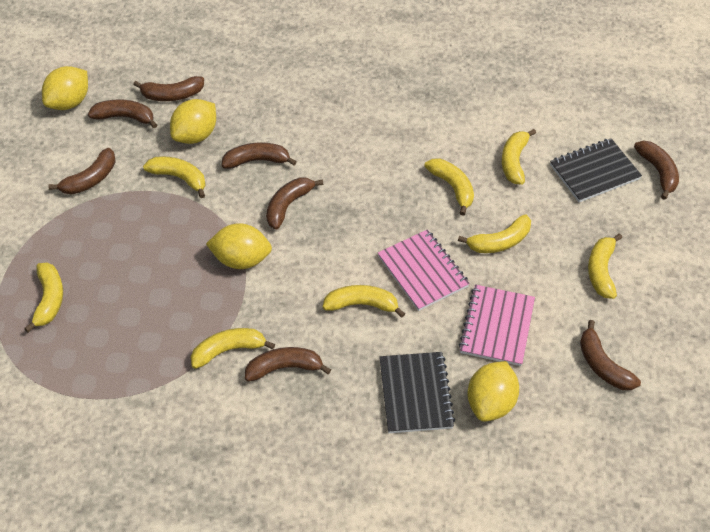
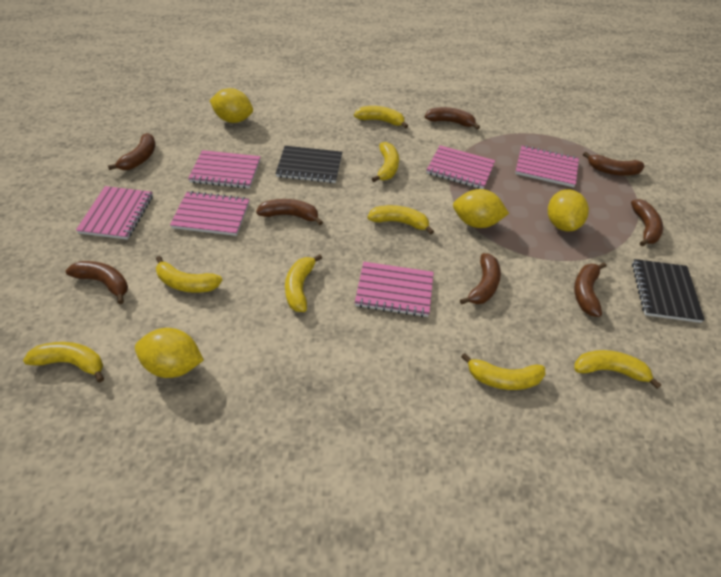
pink notebook: [378,229,470,311] [459,284,535,366] = 2 -> [76,186,153,240] [170,191,250,236] [188,150,260,189] [355,262,434,317] [426,145,495,189] [515,145,579,187] = 6

